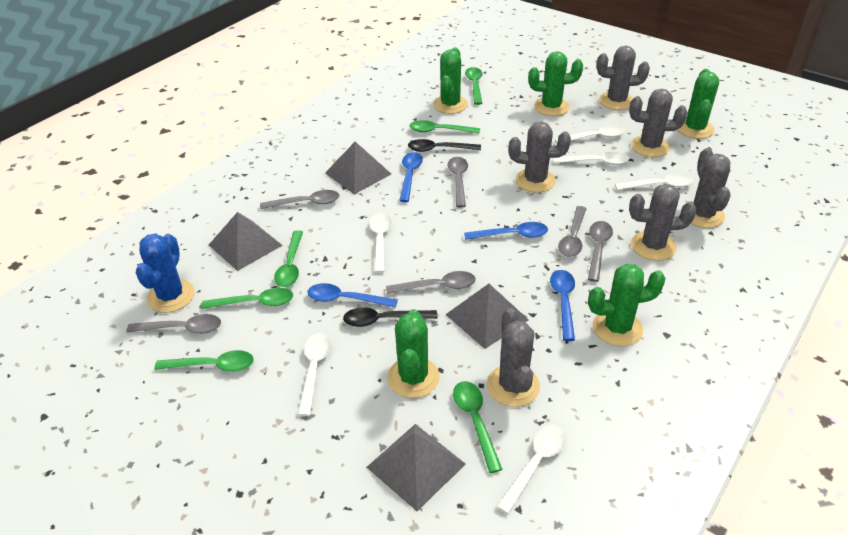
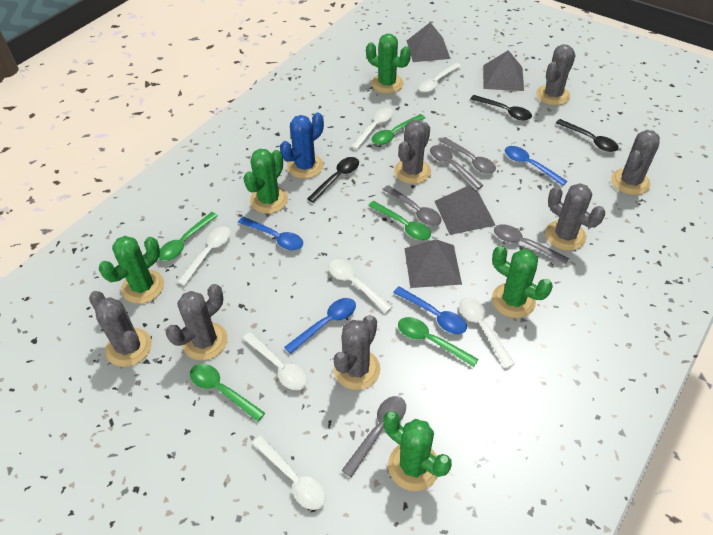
black spoon: [343,307,438,327] [408,139,481,152] = 2 -> [307,157,359,203] [471,95,532,120] [556,119,619,152] = 3
green spoon: [154,350,254,372] [201,288,293,309] [274,230,303,287] [410,120,480,134] [453,381,503,473] [465,67,482,105] = 6 -> [159,212,218,261] [190,364,265,422] [368,201,431,240] [371,114,425,145] [398,317,479,367] = 5
grey cactus: [487,308,540,407] [509,121,571,193] [597,46,650,110] [629,89,688,157] [629,184,697,261] [681,148,731,228] = 6 -> [89,291,152,367] [166,284,228,360] [333,315,380,390] [394,120,431,184] [536,44,576,105] [545,183,605,251] [611,130,660,195] = 7
grey spoon: [127,314,221,334] [260,190,339,209] [386,271,476,294] [447,157,468,208] [558,206,587,257] [588,221,613,282] = 6 -> [341,396,406,477] [383,185,442,226] [430,145,483,190] [440,137,496,174] [494,224,569,265] = 5
white spoon: [298,333,331,416] [369,213,392,273] [496,425,567,514] [553,152,629,165] [555,125,625,143] [615,173,694,190] = 6 -> [178,226,231,286] [243,332,308,390] [252,435,326,510] [328,259,392,313] [351,107,393,150] [418,63,461,92] [459,297,515,368] = 7

